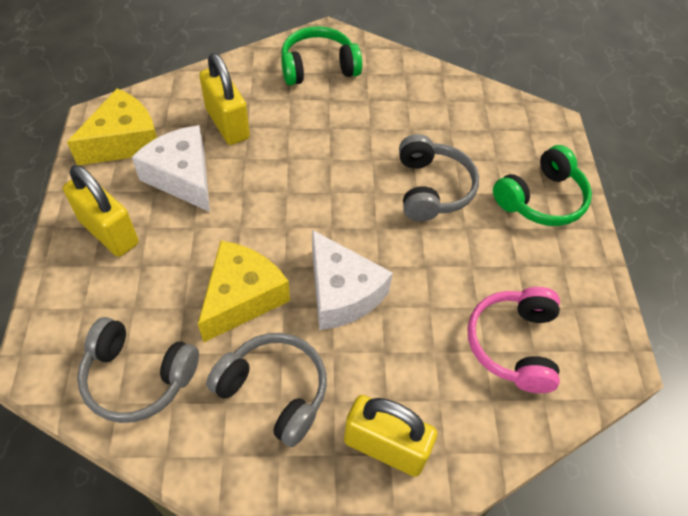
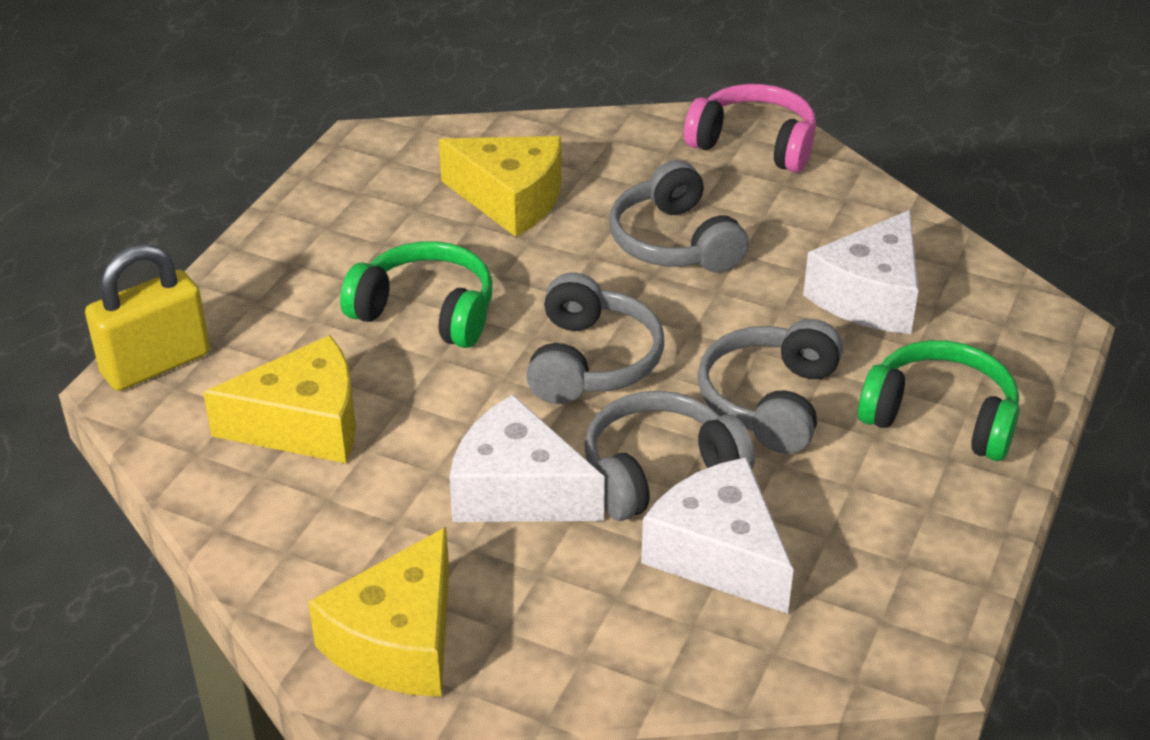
grey headphones: [77,317,199,423] [206,333,327,447] [399,134,479,221] = 3 -> [526,272,664,404] [584,391,755,521] [609,160,749,273] [697,319,843,454] = 4
white cheese: [132,125,210,212] [312,230,393,330] = 2 -> [449,394,605,522] [641,457,794,614] [803,210,918,334] = 3
yellow cheese: [67,88,157,165] [198,241,290,342] = 2 -> [203,335,356,463] [308,527,449,697] [439,136,562,237] = 3
yellow padlock: [63,165,139,257] [199,53,250,145] [344,395,437,477] = 3 -> [85,244,210,391] = 1

